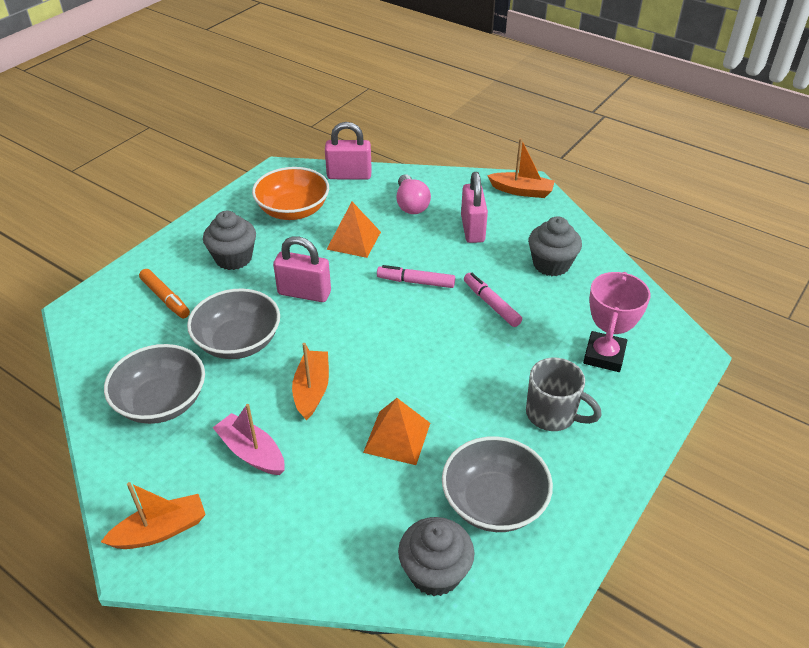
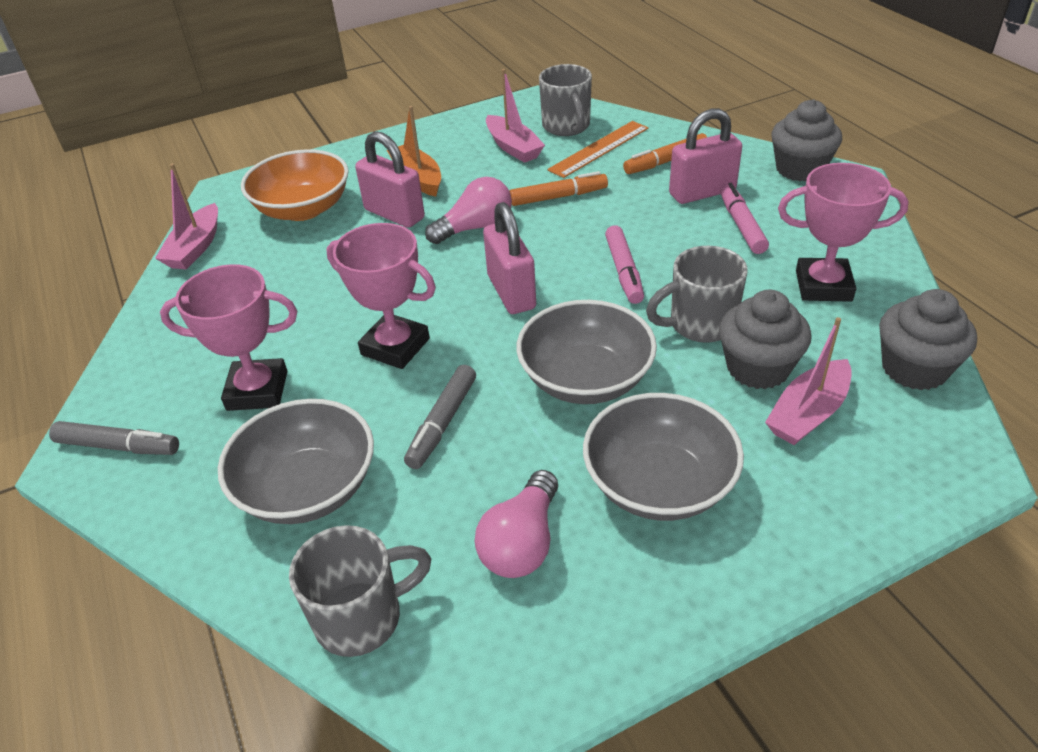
grey marker: none = 0 -> [49,421,179,455] [404,365,476,469] = 2
grey mug: [526,358,602,431] = 1 -> [289,525,431,657] [539,64,592,136] [646,246,748,343] = 3
orange boat: [101,482,206,549] [292,343,329,420] [487,138,555,198] = 3 -> [387,106,441,197] = 1
orange marker: [139,269,190,318] = 1 -> [510,171,608,206] [623,133,707,174] = 2
orange pyramid: [326,202,381,258] [363,398,430,465] = 2 -> none = 0
orange ruler: none = 0 -> [547,121,649,178] = 1
pink boat: [213,404,284,475] = 1 -> [155,164,218,270] [486,69,545,163] [765,317,852,445] = 3
pink light bulb: [396,174,431,214] = 1 -> [425,177,512,244] [475,470,558,578] = 2
pink trophy: [583,272,651,372] = 1 -> [160,264,297,411] [327,223,436,369] [778,163,909,302] = 3

